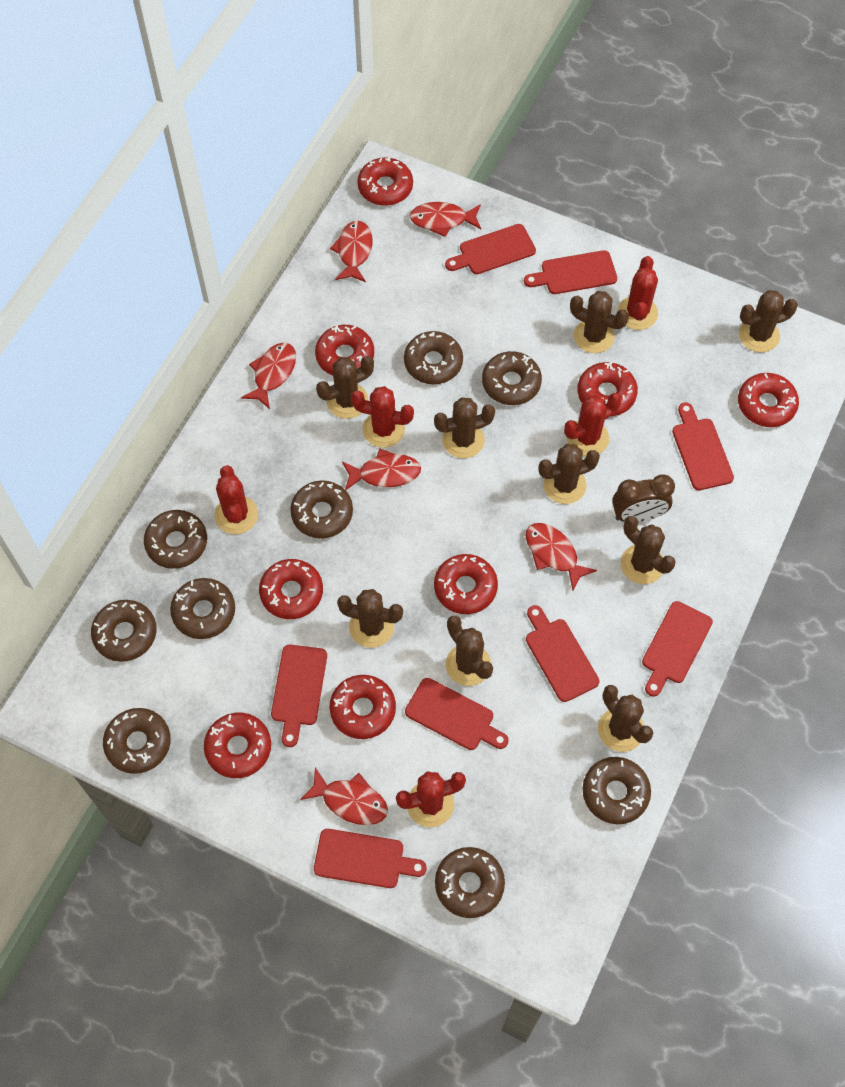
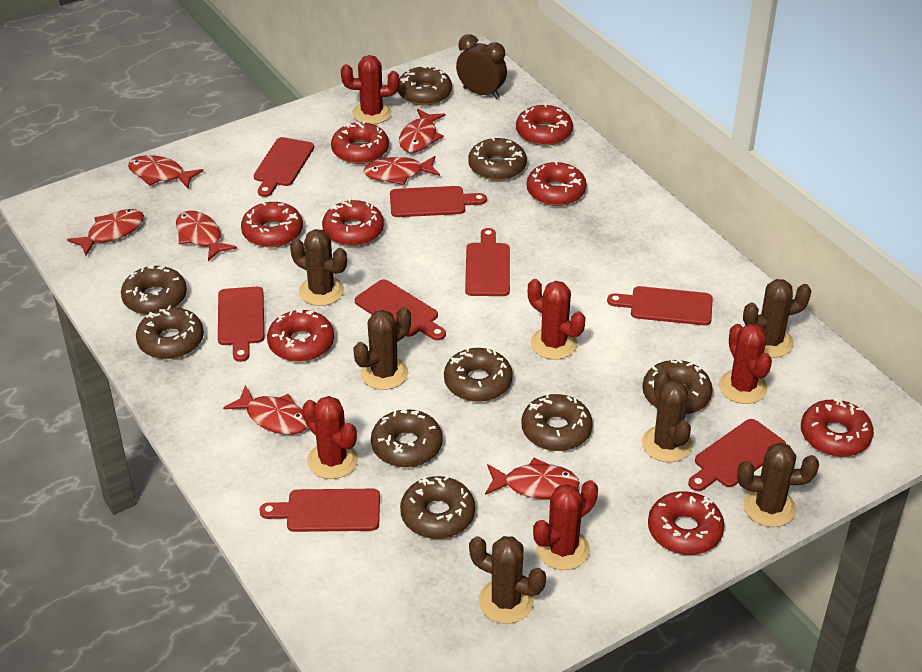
brown cactus: [316,356,374,419] [337,589,403,648] [434,397,495,458] [446,616,493,686] [538,444,600,504] [570,291,629,353] [598,685,653,752] [620,516,676,584] [739,290,798,352] = 9 -> [290,229,347,306] [353,307,411,390] [469,536,546,624] [642,370,692,462] [737,442,819,527] [743,279,811,358] = 6
red fish: [241,343,296,409] [300,767,388,825] [330,221,372,282] [342,449,421,490] [410,202,481,237] [526,523,597,591] = 6 -> [67,209,144,255] [128,155,203,188] [176,211,237,261] [223,385,308,435] [364,156,440,185] [399,109,445,153] [485,458,580,499] = 7

